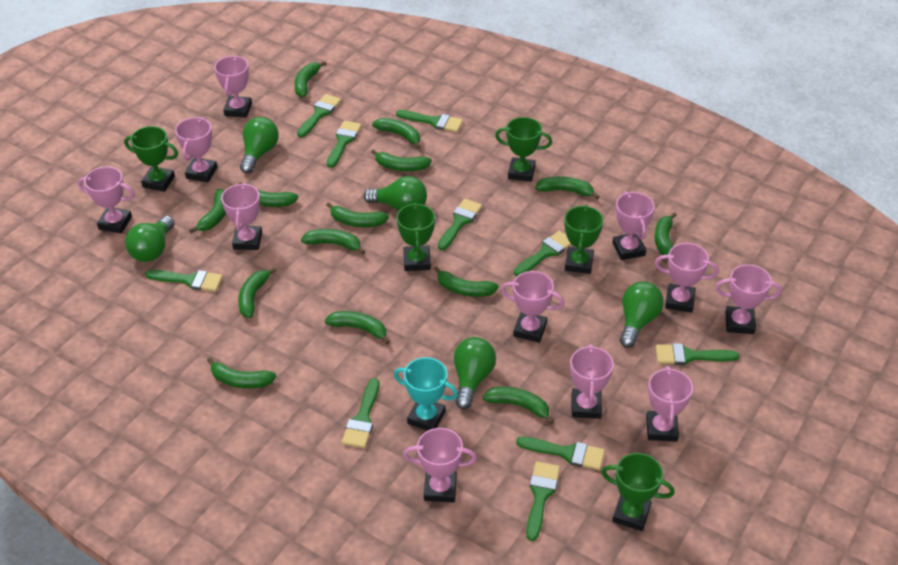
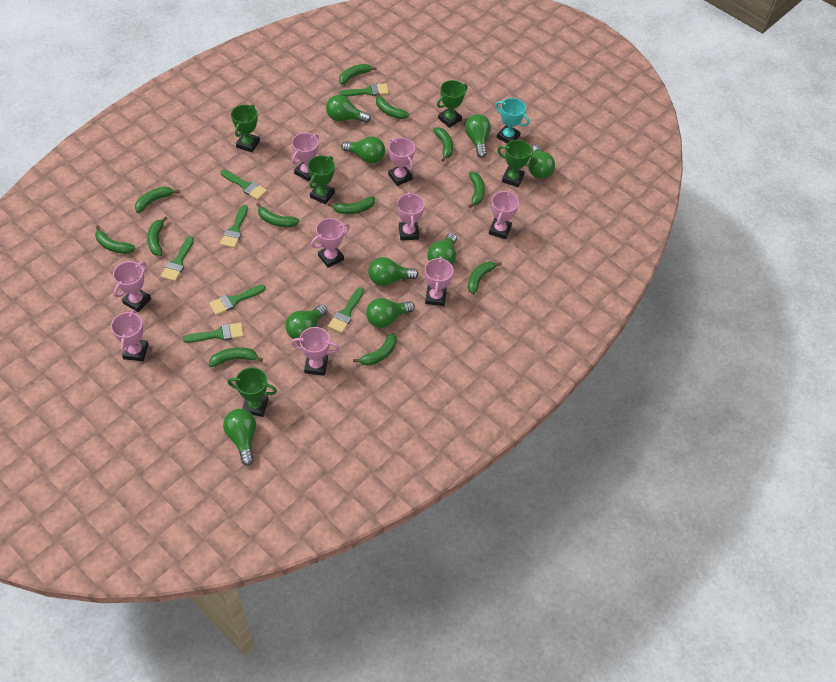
green banana: [189,189,226,233] [207,357,276,388] [238,267,277,318] [239,182,298,207] [294,61,326,97] [301,229,365,254] [325,311,390,344] [326,202,389,227] [371,149,432,171] [372,118,421,149] [434,266,499,297] [483,387,554,424] [535,176,599,199] [655,212,677,259] = 14 -> [95,226,135,254] [135,187,179,213] [147,216,168,256] [209,347,263,367] [256,203,299,227] [328,196,375,214] [339,64,377,85] [353,333,397,366] [376,92,409,119] [433,127,453,162] [468,261,502,294] [469,172,485,208] = 12
green brush: [145,270,223,292] [297,94,341,137] [327,121,362,168] [342,378,379,448] [396,110,463,132] [438,199,482,250] [514,231,572,276] [516,436,605,470] [526,461,560,541] [656,343,739,365] = 10 -> [161,236,194,281] [183,322,244,343] [209,285,266,315] [220,205,248,248] [221,170,267,200] [328,287,364,333] [339,83,389,96] = 7
green light bulb: [125,216,174,262] [240,117,279,173] [363,176,427,211] [454,337,496,409] [620,281,664,348] = 5 -> [223,409,256,466] [285,304,328,339] [326,95,371,123] [341,136,385,164] [366,298,415,328] [368,257,419,286] [428,233,457,265] [465,114,491,158] [528,145,555,179] = 9
pink trophy: [78,166,134,234] [175,117,217,182] [214,56,252,118] [221,183,262,250] [403,428,477,502] [501,271,565,343] [570,344,614,419] [612,191,655,260] [646,366,693,442] [655,243,719,313] [715,265,782,334] = 11 -> [111,310,149,361] [113,261,151,312] [291,327,339,376] [292,133,319,181] [311,218,350,268] [388,138,415,186] [397,192,425,241] [425,256,453,306] [489,191,519,239] = 9

